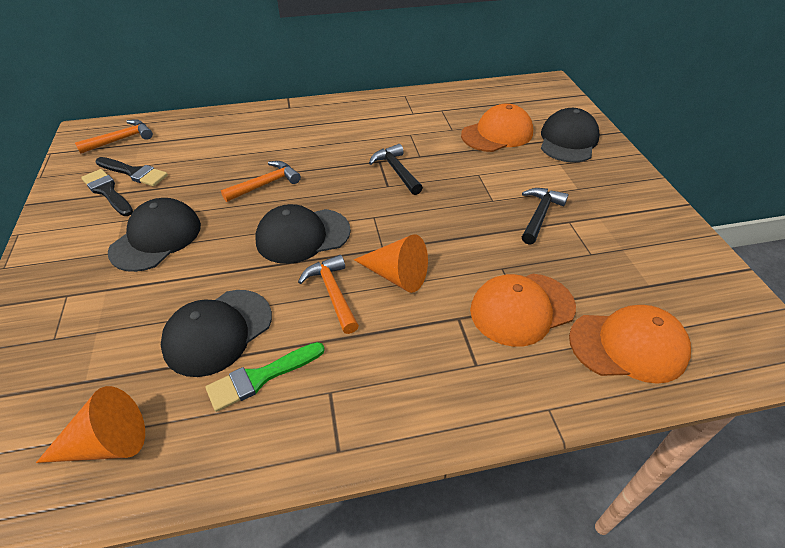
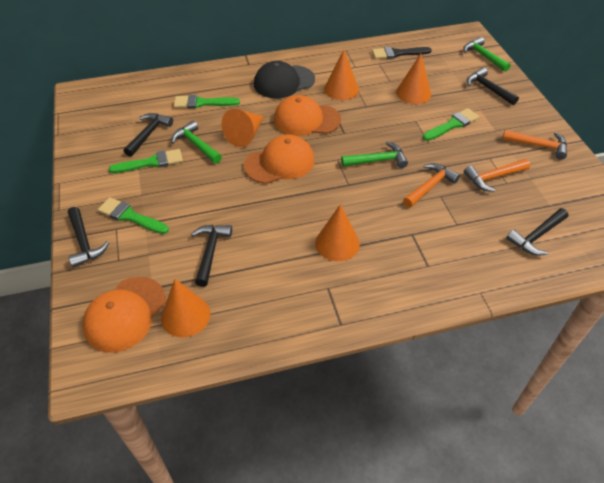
black brush: [81,169,133,216] [95,157,168,186] = 2 -> [372,47,432,59] = 1
black cap: [108,198,201,272] [161,290,272,377] [255,204,351,264] [541,108,600,163] = 4 -> [254,61,315,98] = 1
black hammer: [369,144,423,195] [522,188,568,245] = 2 -> [68,207,109,268] [124,113,173,157] [191,225,232,287] [466,67,519,105] [506,208,568,255] = 5
green brush: [206,342,325,412] = 1 -> [98,197,169,234] [109,149,183,173] [174,95,240,109] [423,108,479,141] = 4
green hammer: none = 0 -> [171,120,222,164] [341,142,408,168] [463,37,511,72] = 3
orange cone: [36,386,145,463] [354,234,428,293] = 2 -> [161,279,210,338] [221,109,264,147] [315,204,360,261] [324,50,359,100] [396,54,431,104] = 5

